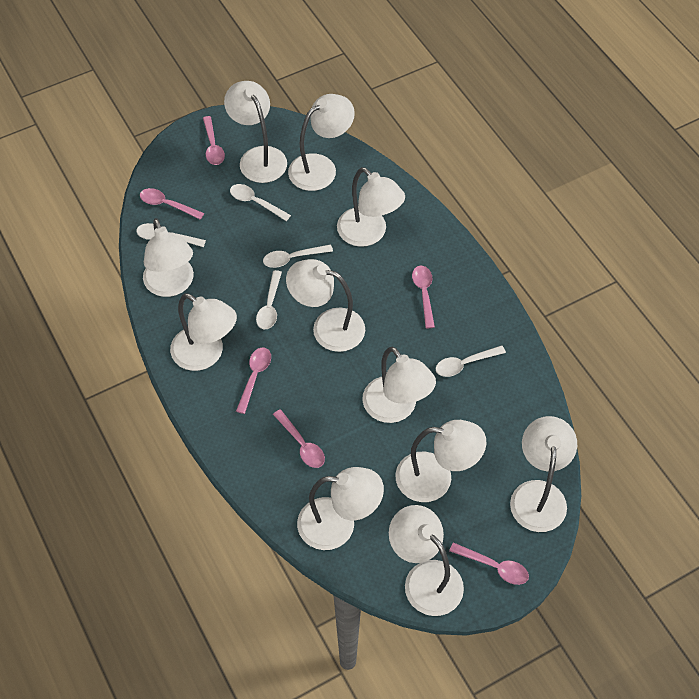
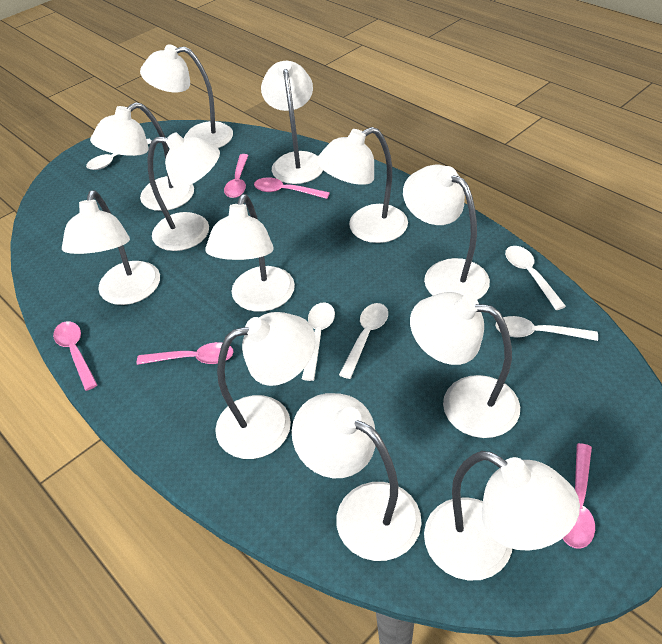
pink spoon: [140,188,204,220] [203,116,225,165] [236,348,271,414] [273,409,325,468] [412,266,435,328] [449,542,529,585] = 6 -> [53,321,97,391] [137,342,234,365] [224,154,248,198] [254,177,330,199] [563,443,595,549] = 5
white lamp: [143,218,194,297] [170,293,237,371] [224,81,287,183] [286,259,365,352] [288,94,355,191] [297,467,384,550] [337,167,405,247] [362,346,436,423] [389,505,464,616] [395,420,487,502] [510,416,577,532] = 11 -> [62,190,160,305] [90,103,194,211] [140,44,233,148] [148,132,220,251] [205,194,295,312] [215,312,315,459] [261,61,323,184] [292,393,421,561] [317,127,408,243] [403,165,490,300] [410,292,520,438] [424,451,580,581] = 12

